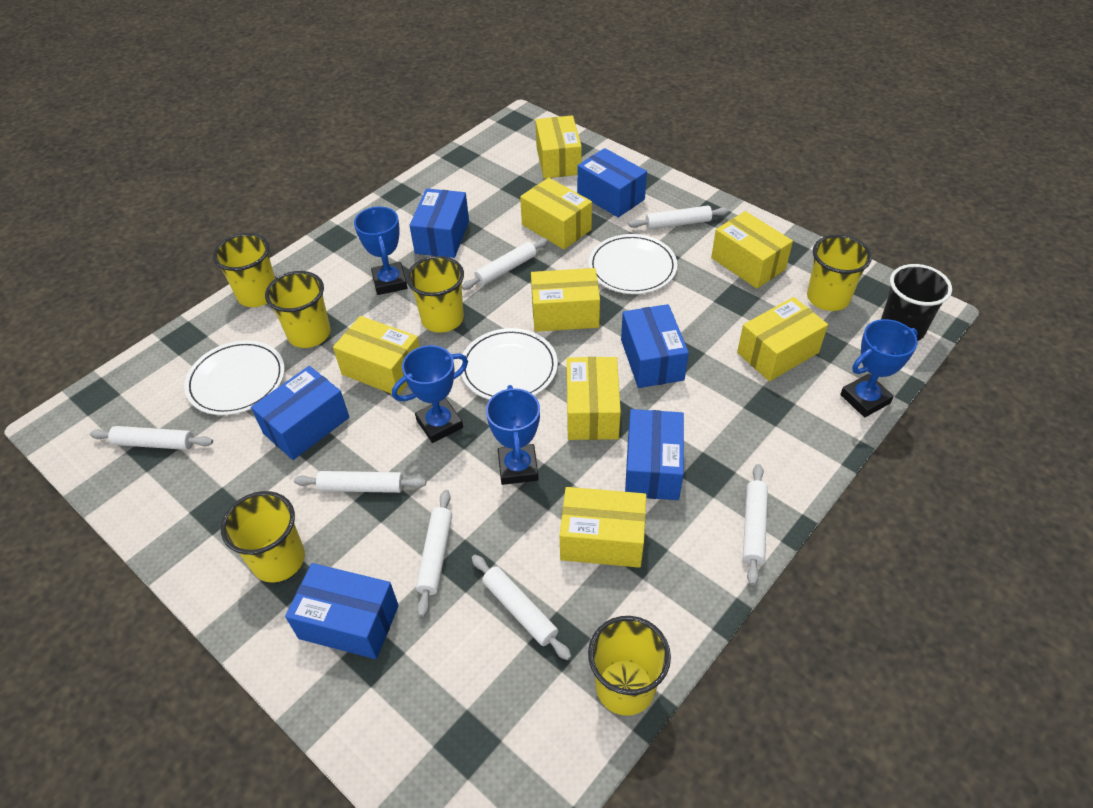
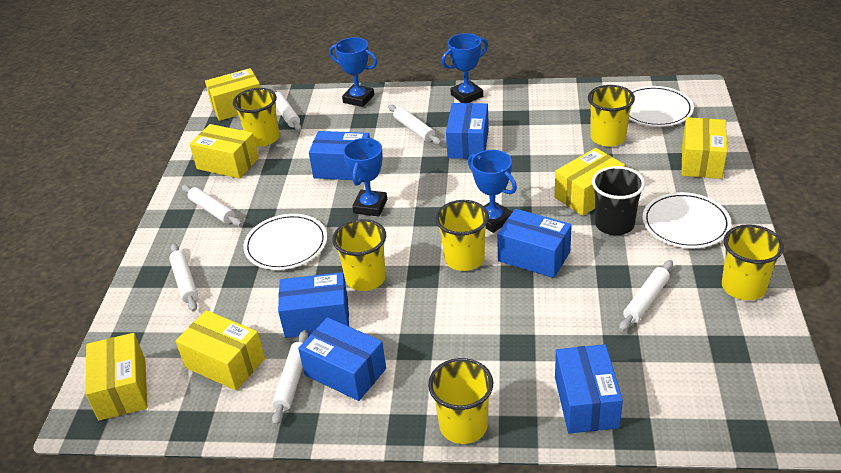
white rolling pin: [90,426,213,450] [294,471,426,493] [416,490,452,617] [462,238,548,290] [472,555,571,660] [628,206,729,230] [743,464,768,585] = 7 -> [169,244,198,312] [182,185,242,226] [271,89,302,131] [272,330,308,426] [388,104,441,145] [619,260,673,332] = 6
yellow box: [333,316,420,395] [520,178,592,250] [531,268,600,332] [535,116,582,178] [560,487,646,568] [567,357,621,440] [711,211,793,289] [737,297,828,381] = 8 -> [85,333,148,421] [175,310,265,391] [190,124,259,179] [205,68,261,121] [555,148,625,216] [681,117,727,179] = 6

